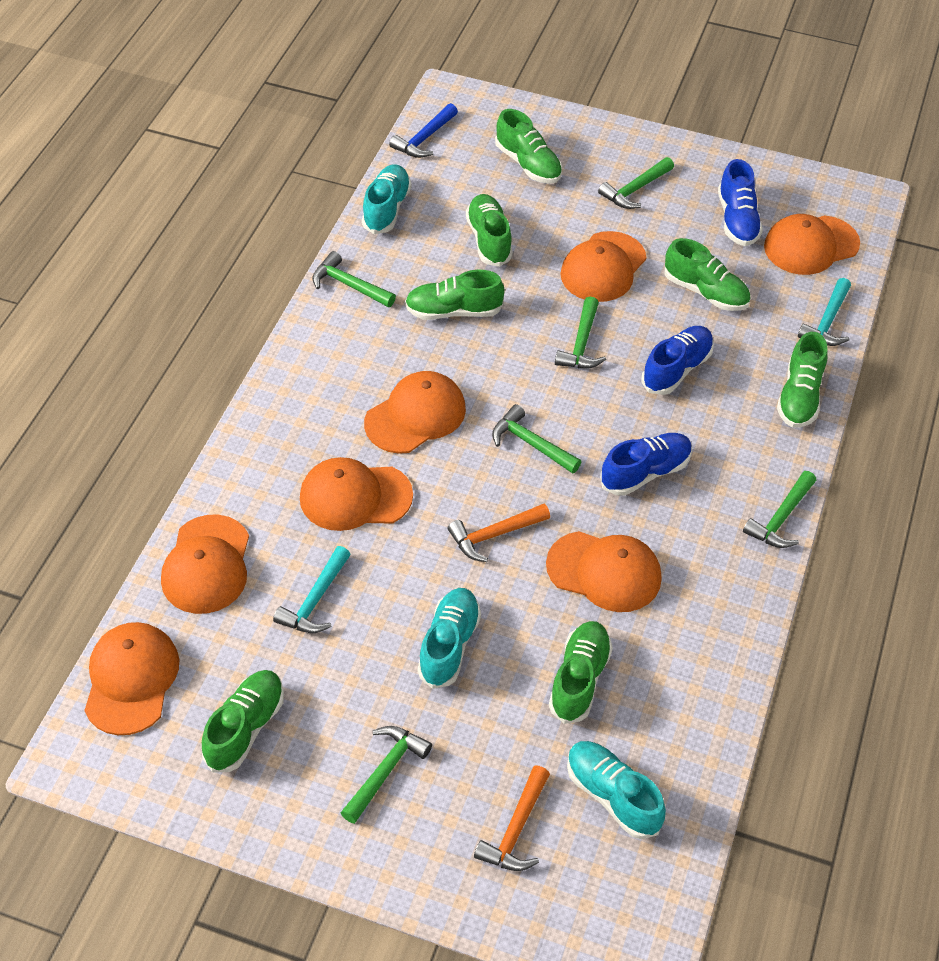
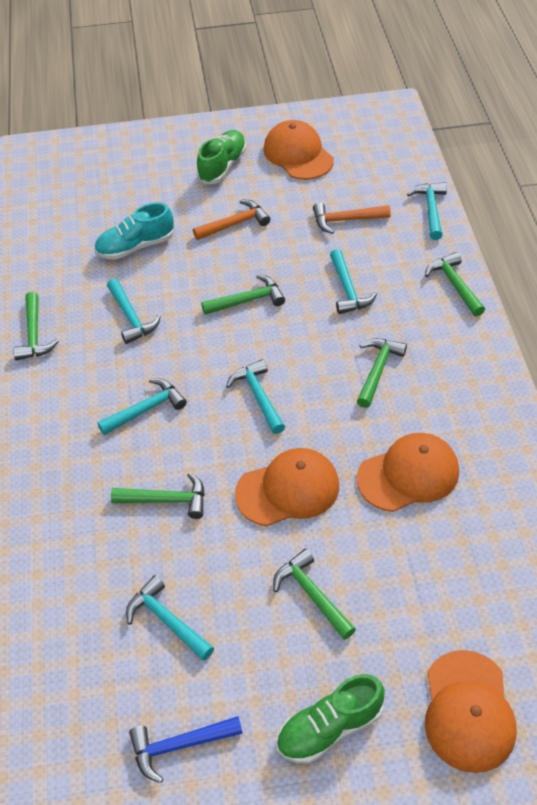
blue shoe: [600,433,692,496] [642,326,714,395] [718,159,763,246] = 3 -> none = 0
green shoe: [202,670,284,773] [405,270,504,320] [466,194,513,267] [495,109,562,184] [549,621,613,724] [664,238,751,311] [777,332,828,428] = 7 -> [196,130,246,184] [277,674,385,764] = 2
orange cap: [84,622,179,735] [161,515,249,614] [300,457,413,531] [364,371,466,454] [546,531,662,612] [560,231,646,302] [764,214,860,275] = 7 -> [235,448,339,526] [264,120,334,180] [357,433,459,512] [425,650,516,773] = 4
turquoise hammer: [273,546,351,633] [798,278,851,346] = 2 -> [97,378,187,435] [107,279,161,344] [126,575,214,661] [226,359,285,434] [330,249,377,314] [407,182,447,240] = 6
turquoise shoe: [362,164,411,234] [418,588,481,689] [567,741,666,839] = 3 -> [94,202,174,260] = 1

